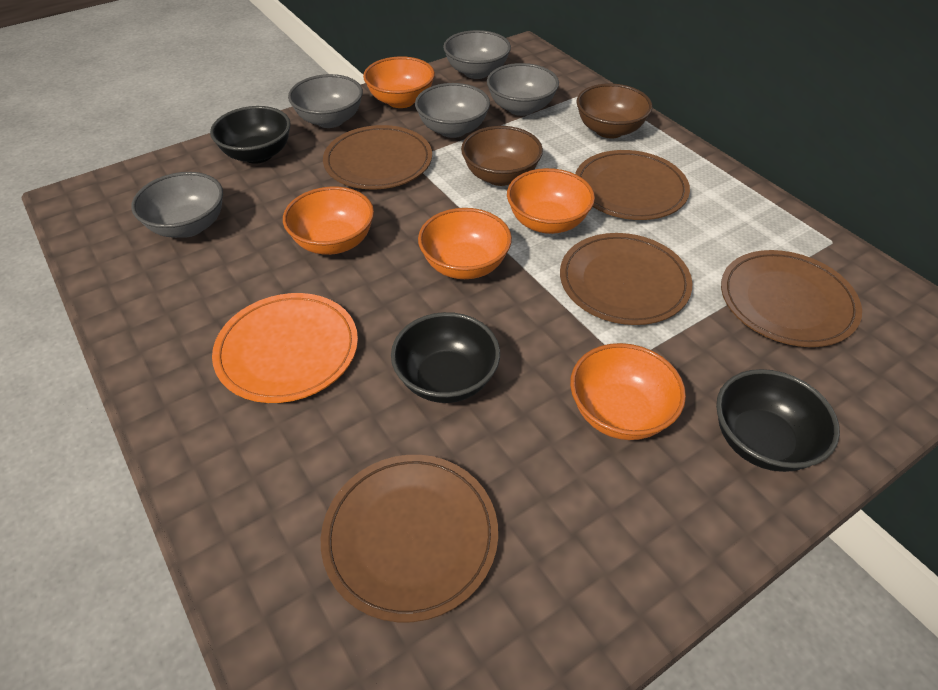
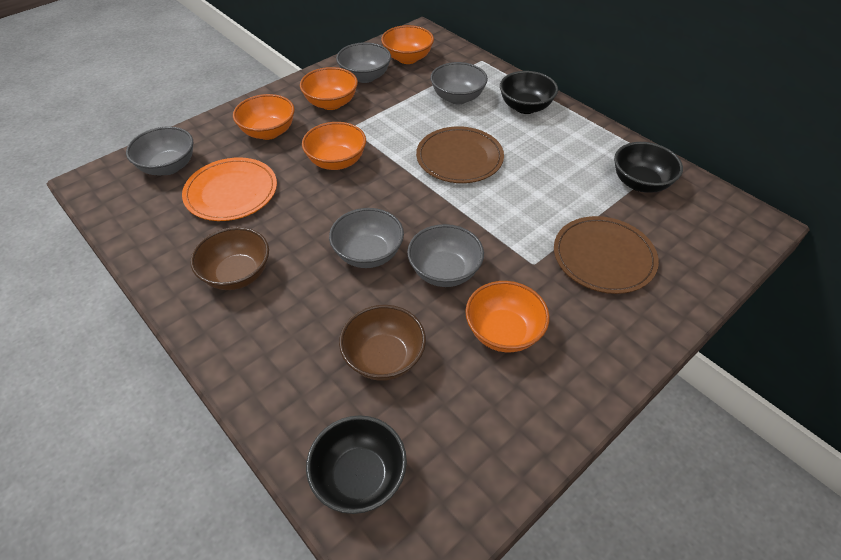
brown plate: [321,455,498,622] [323,125,432,190] [560,233,692,325] [575,150,690,220] [721,250,862,347] = 5 -> [416,126,504,183] [554,216,659,294] = 2

